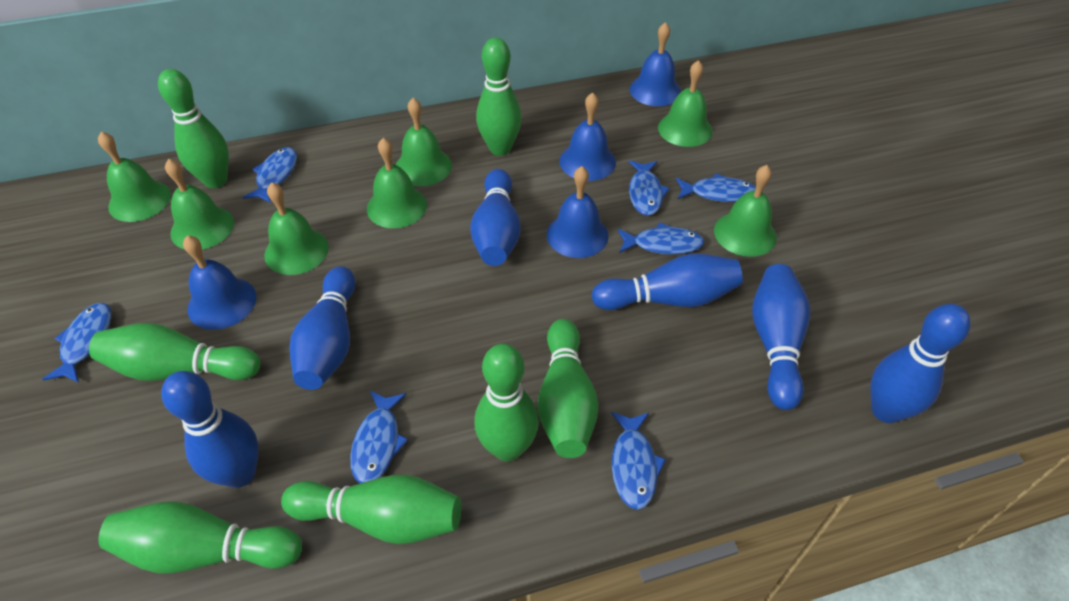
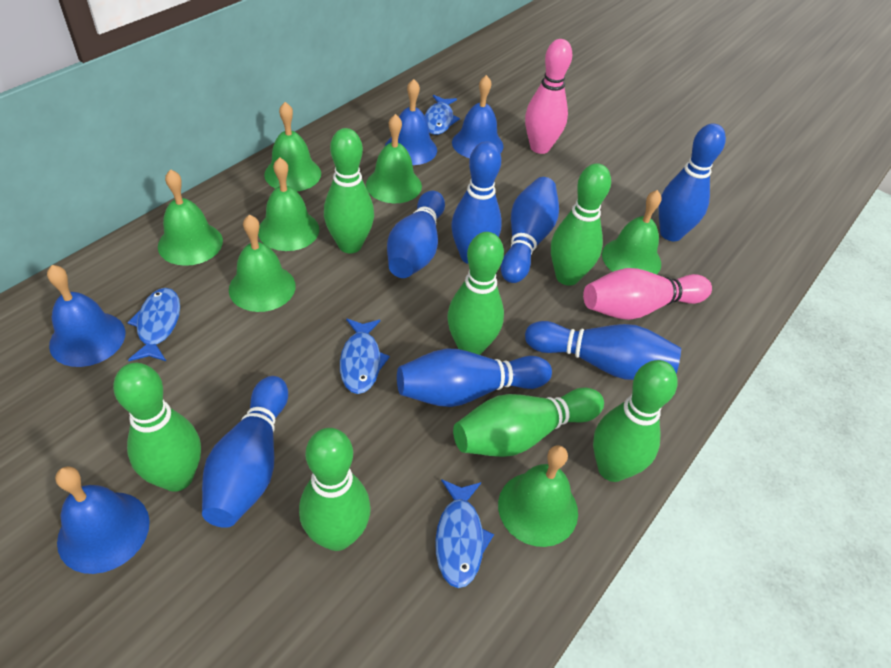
blue bowling pin: [161,371,259,488] [290,266,356,390] [470,169,521,266] [592,253,743,310] [752,264,810,410] [870,304,971,423] = 6 -> [202,376,288,528] [387,191,445,278] [397,349,552,407] [451,141,502,264] [501,177,559,283] [525,321,681,380] [659,123,726,241] = 7
blue fish: [42,303,111,383] [242,147,297,203] [350,391,408,483] [611,412,666,510] [618,222,704,255] [629,160,670,216] [676,173,756,202] = 7 -> [127,288,180,361] [340,319,390,394] [425,95,460,135] [435,479,494,588] = 4
pink bowling pin: none = 0 -> [525,39,572,154] [583,268,712,320] = 2

